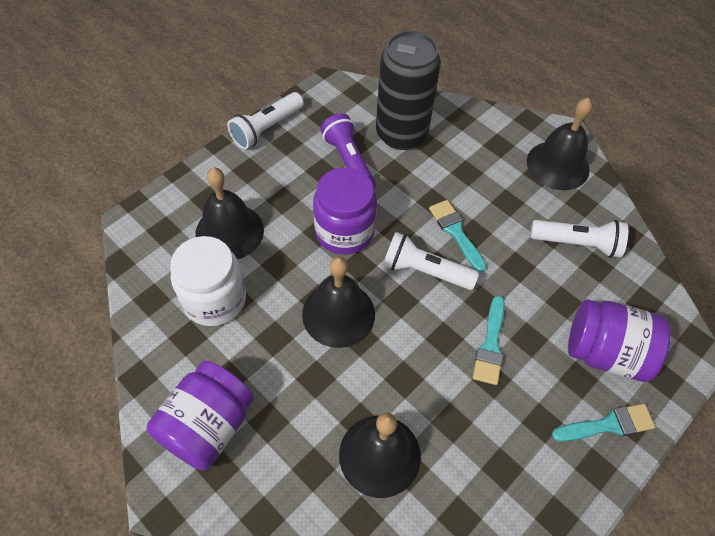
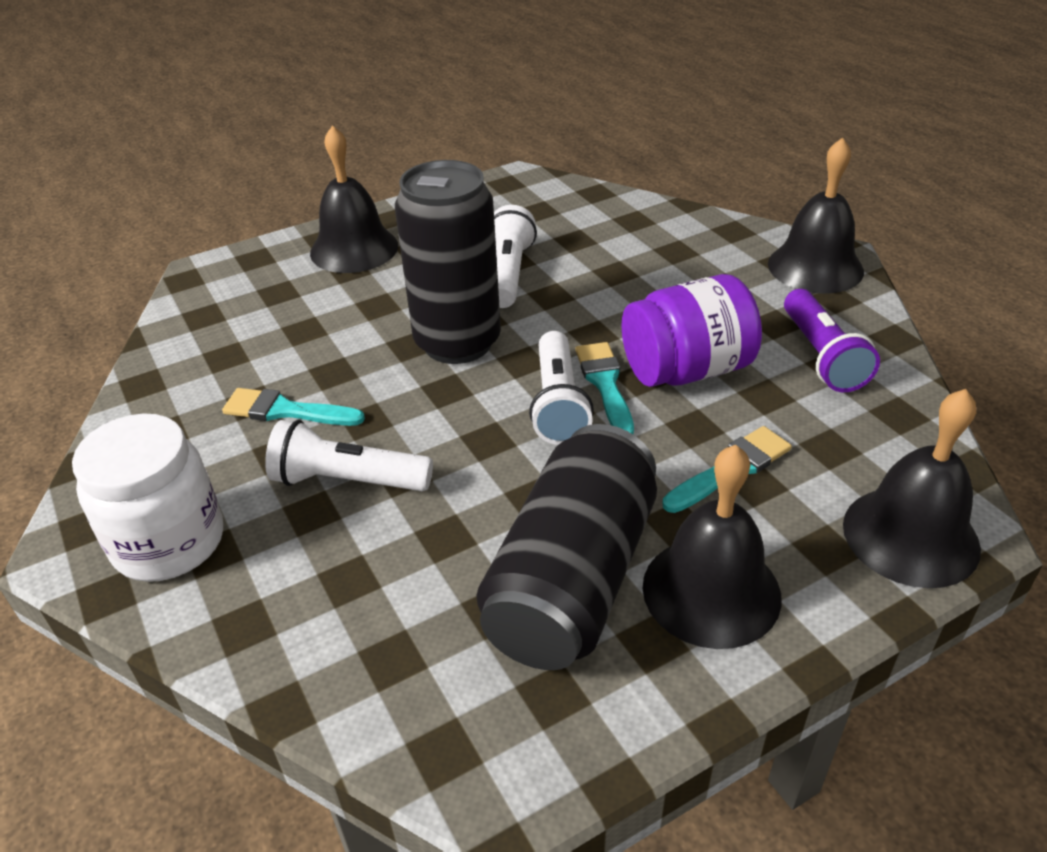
black can: [376,31,441,150] = 1 -> [395,160,501,364] [476,424,657,670] = 2
purple jar: [147,361,254,471] [313,167,377,254] [568,299,671,382] = 3 -> [621,274,762,387] = 1

